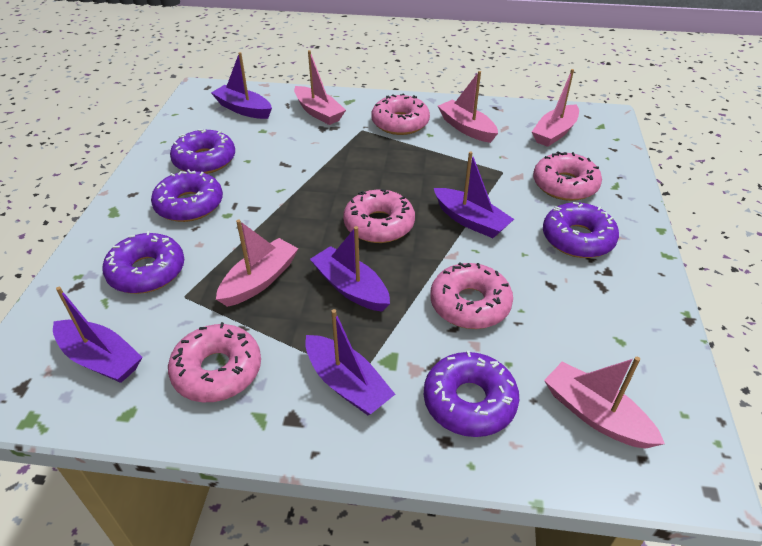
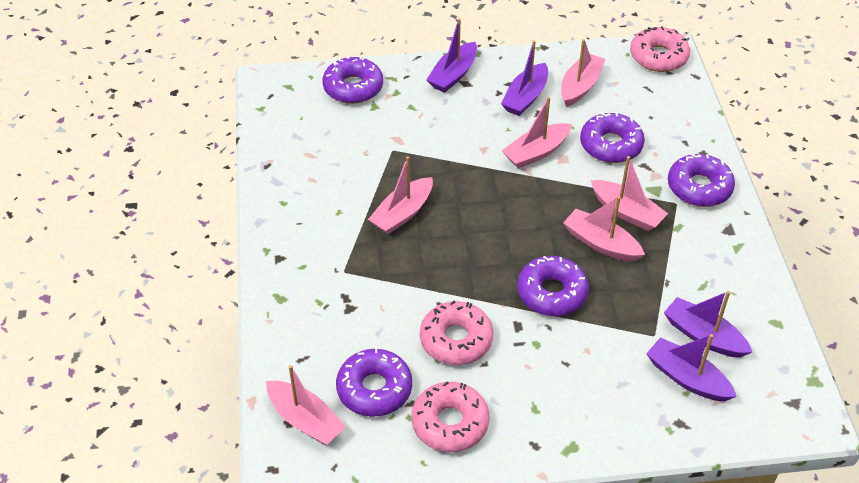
pink boat: [216,220,299,307] [294,50,346,125] [438,71,498,143] [532,69,579,147] [544,357,665,449] = 5 -> [266,365,346,445] [368,156,433,234] [502,97,572,169] [561,39,606,107] [563,196,645,261] [591,156,668,231] = 6
pink donut: [168,322,261,402] [343,189,415,243] [371,93,430,135] [430,262,513,329] [533,151,602,201] = 5 -> [412,382,489,452] [420,301,493,365] [630,26,690,72] = 3
purple boat: [53,287,142,383] [211,52,272,119] [305,309,395,415] [310,226,390,312] [434,151,514,238] = 5 -> [426,18,477,93] [501,40,548,116] [646,334,737,401] [664,291,752,358] = 4

